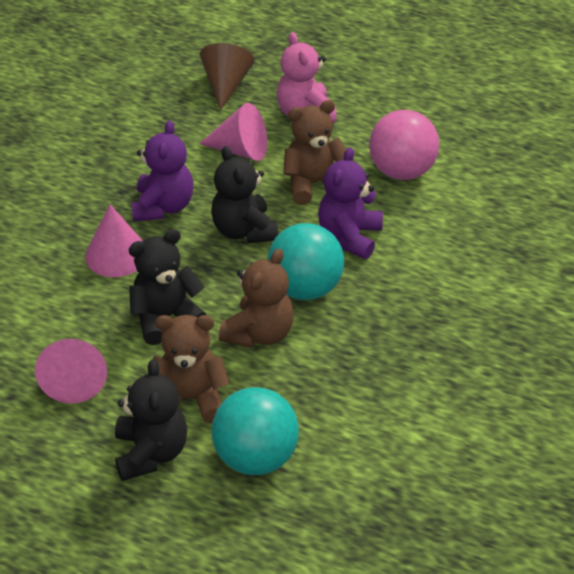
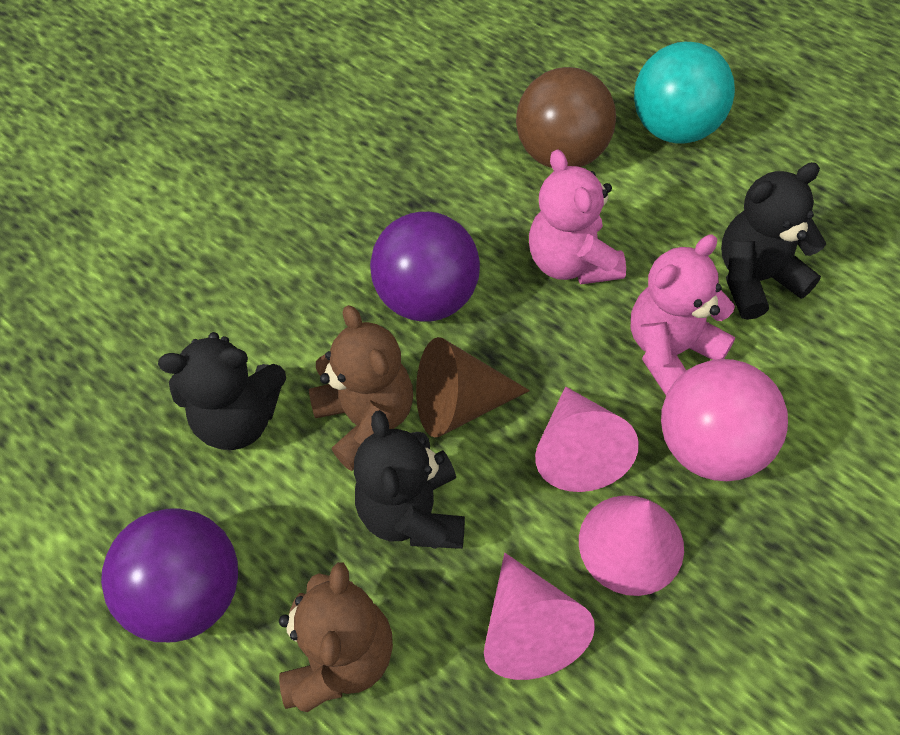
brown ball: none = 0 -> [516,67,616,168] = 1
brown teddy bear: [148,315,230,423] [219,249,294,348] [284,100,346,205] = 3 -> [279,562,393,712] [309,305,413,471] = 2
pink teddy bear: [277,32,336,123] = 1 -> [529,149,626,284] [631,235,735,395] = 2
purple ball: none = 0 -> [101,508,238,642] [370,212,480,322] = 2
purple teddy bear: [131,120,193,222] [318,147,383,259] = 2 -> none = 0
turquoise ball: [212,387,299,475] [267,223,344,300] = 2 -> [634,42,735,144] = 1

